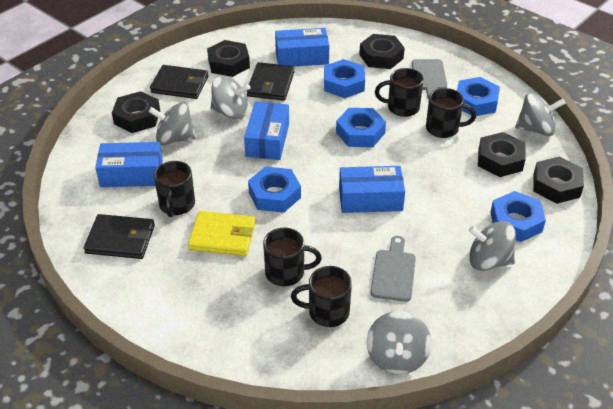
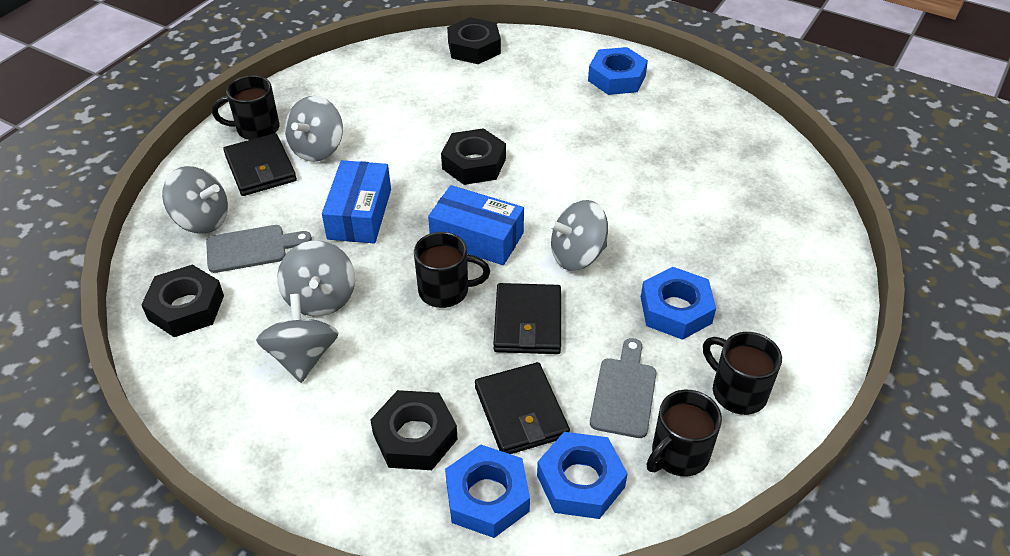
black mug: [154,161,195,217] [263,228,322,286] [291,266,352,327] [375,68,424,117] [426,88,476,138] = 5 -> [212,75,280,140] [414,232,490,308] [647,390,722,477] [703,332,782,415] = 4
black nut: [112,91,160,133] [207,40,250,77] [359,34,405,69] [478,132,526,177] [533,156,584,204] = 5 -> [141,265,224,337] [370,390,458,470] [441,128,506,185] [447,17,501,64] = 4
blue box: [95,142,163,187] [244,102,289,160] [275,28,329,66] [339,166,405,213] = 4 -> [322,160,391,243] [428,185,524,265] = 2
blue nut: [248,166,301,213] [324,59,365,98] [336,108,386,147] [457,77,500,116] [490,191,546,242] = 5 -> [445,445,530,538] [537,432,628,519] [588,47,648,95] [641,267,716,340] = 4
yellow wallet: [188,211,255,256] = 1 -> none = 0

